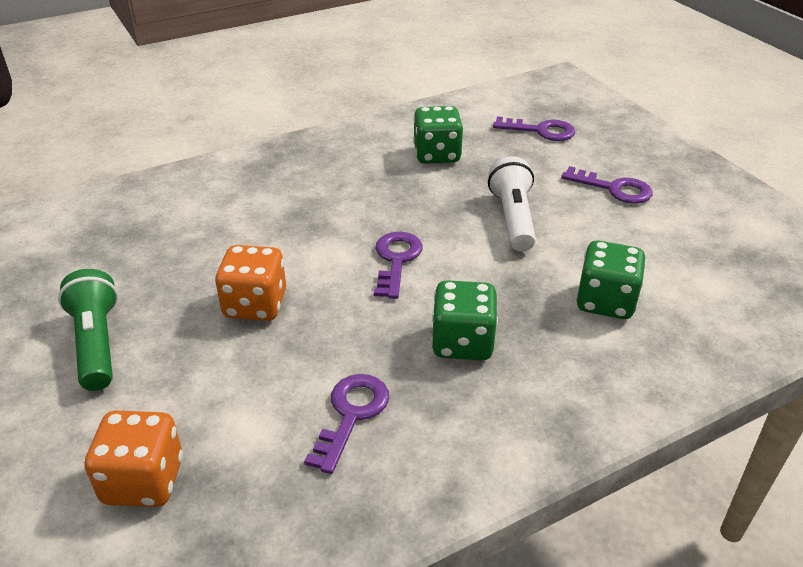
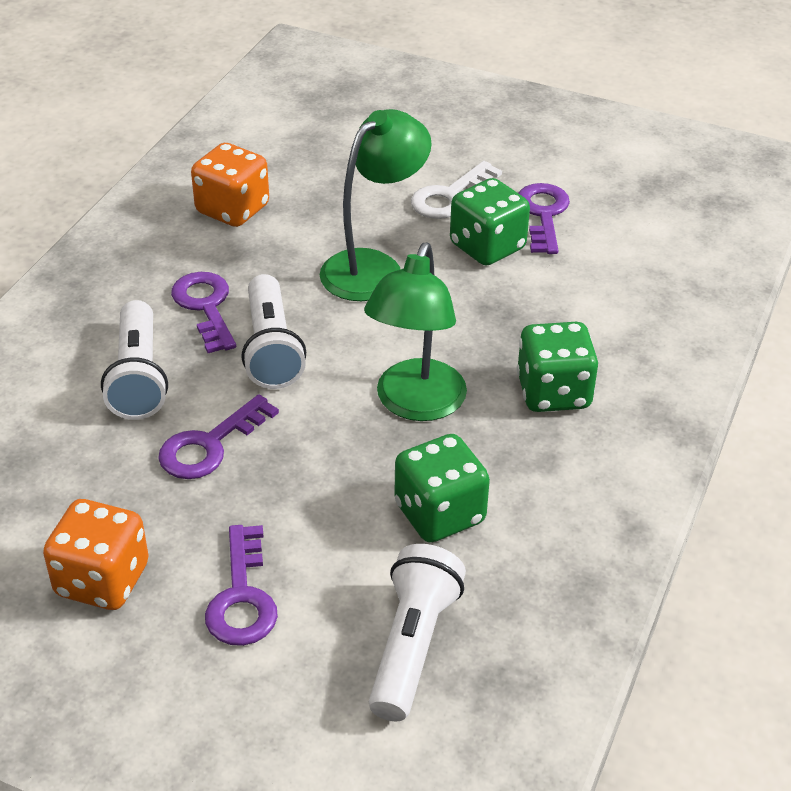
green flashlight: [58,269,118,391] = 1 -> none = 0
green lamp: none = 0 -> [320,109,432,301] [364,243,467,421] = 2
white flashlight: [488,156,536,251] = 1 -> [101,300,168,420] [241,274,306,389] [369,544,466,721] = 3
white key: none = 0 -> [411,161,502,219] = 1

